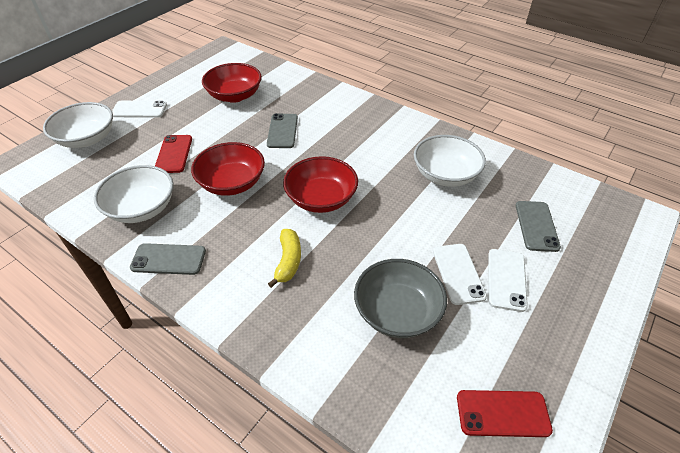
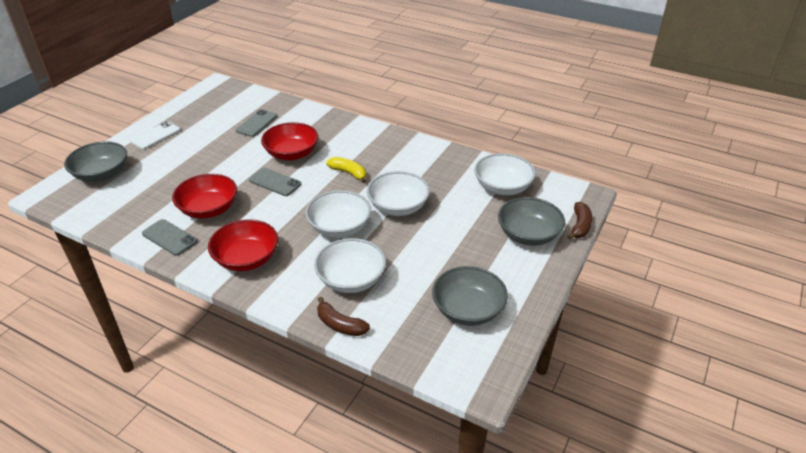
brown banana: none = 0 -> [317,297,370,336] [567,202,592,240] = 2
grey bowl: [354,259,447,338] = 1 -> [64,141,127,182] [432,266,508,326] [498,197,565,246] = 3
red phone: [155,135,192,173] [457,390,553,437] = 2 -> none = 0
white bowl: [43,102,113,148] [94,165,174,223] [414,135,486,187] = 3 -> [305,190,371,238] [314,238,386,293] [367,171,430,216] [474,153,536,195] = 4
white phone: [112,101,167,118] [433,244,487,305] [488,249,528,312] = 3 -> [130,121,180,149] = 1

